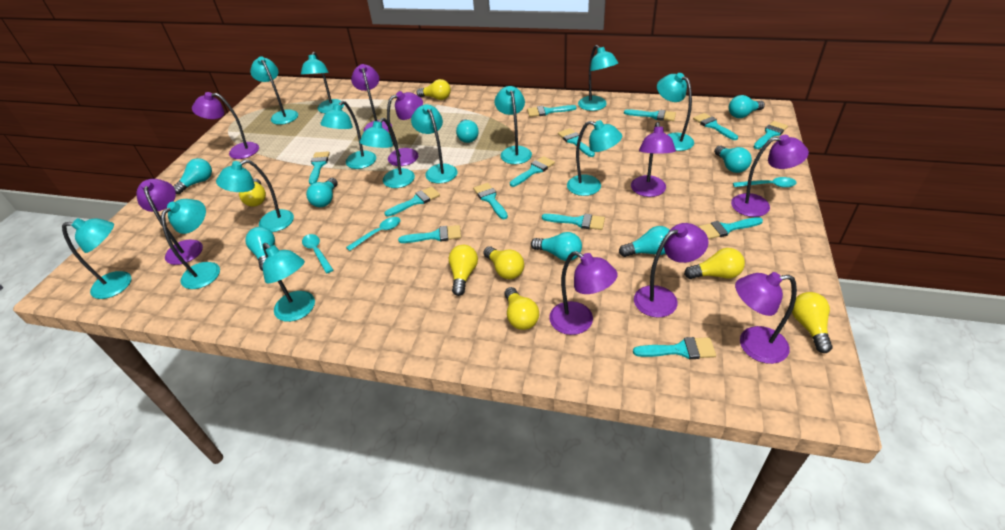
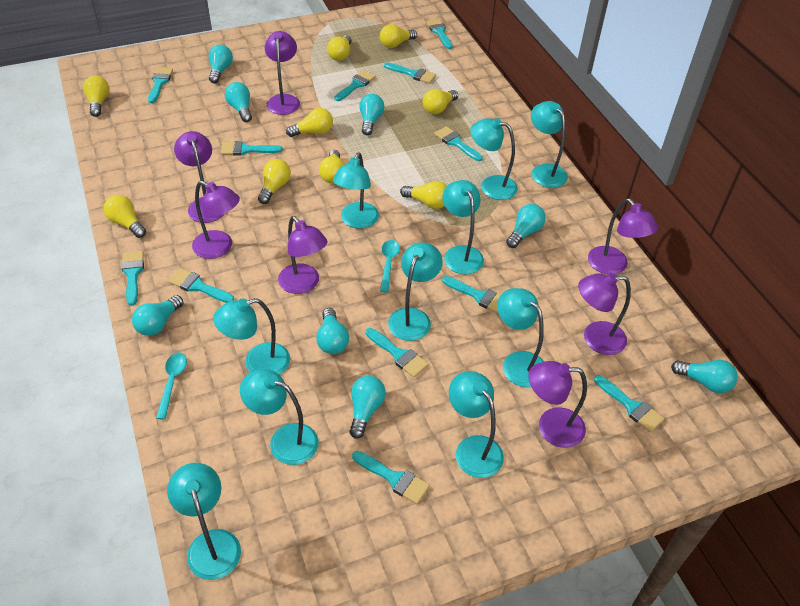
purple lamp: [136,179,203,265] [192,92,259,159] [351,64,392,132] [387,91,423,166] [549,251,618,335] [631,122,676,197] [634,223,709,318] [731,135,809,217] [735,272,797,364] = 9 -> [174,131,224,223] [192,181,240,259] [265,31,300,115] [278,216,328,294] [528,361,587,448] [578,273,631,355] [588,199,658,275] = 7
turquoise brush: [309,151,330,184] [384,187,440,217] [398,225,461,243] [473,183,508,219] [510,156,555,187] [527,105,577,117] [542,214,605,230] [558,128,595,157] [624,109,676,121] [633,337,716,359] [693,113,738,140] [699,217,763,239] [754,121,788,149] = 13 -> [121,251,144,306] [148,68,173,103] [169,268,234,303] [221,141,283,156] [334,70,376,101] [352,451,430,504] [366,328,429,378] [384,62,436,84] [426,19,453,49] [434,126,483,161] [442,276,501,314] [594,375,665,433] = 12
turquoise lamp: [62,218,131,299] [161,199,220,289] [216,159,294,232] [250,56,298,125] [263,243,315,322] [301,52,344,113] [320,101,376,169] [360,118,415,188] [411,105,457,183] [494,86,532,164] [567,120,622,196] [578,45,618,111] [657,73,694,151] = 13 -> [167,463,241,580] [213,298,290,375] [240,369,319,465] [333,153,379,229] [388,243,443,341] [443,180,484,274] [449,371,504,478] [470,118,518,200] [497,288,544,387] [531,101,568,188] = 10
turquoise spoon: [302,234,333,273] [346,217,400,251] [733,177,797,188] = 3 -> [156,353,187,420] [380,240,400,292] = 2
yellow light bulb: [239,179,266,207] [416,79,451,100] [449,245,478,296] [483,246,524,279] [504,287,539,330] [684,248,745,279] [792,292,833,353] = 7 -> [83,75,110,117] [103,195,146,238] [258,159,291,204] [286,108,333,137] [319,150,345,184] [327,35,352,61] [380,24,417,48] [400,181,447,209] [423,89,458,114] = 9

